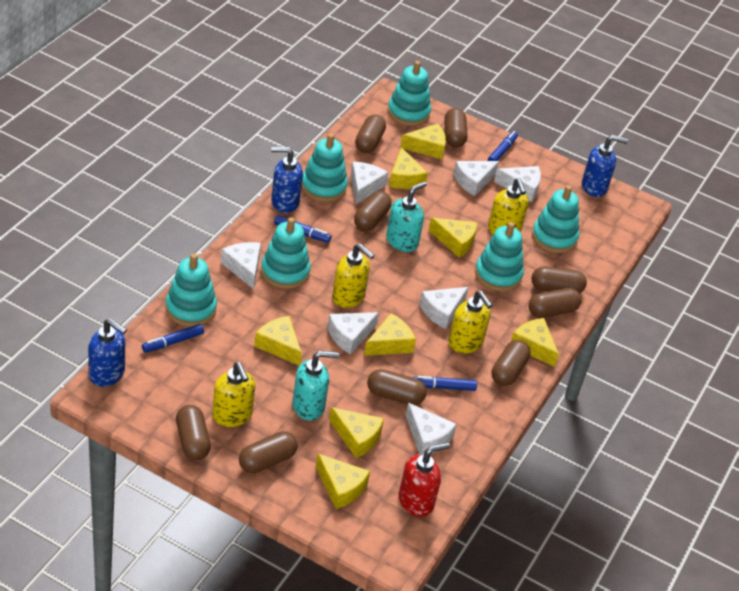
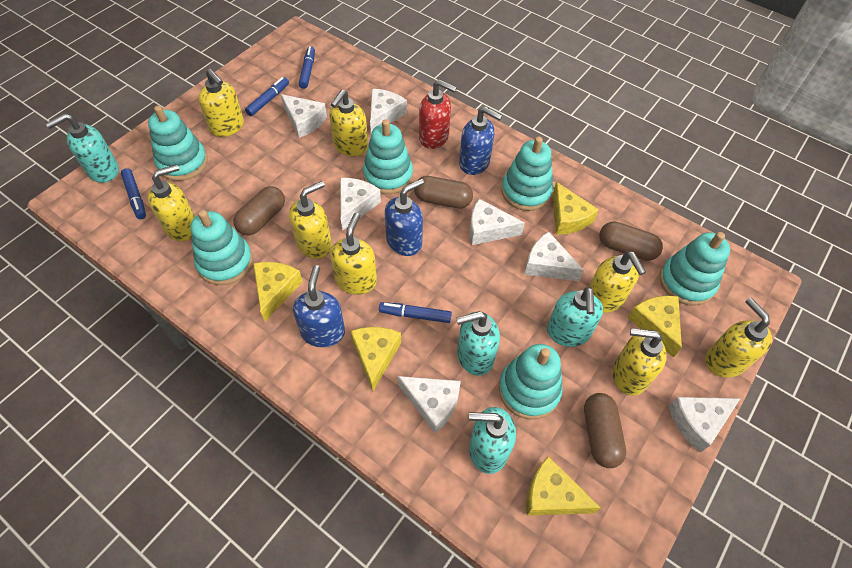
brown capsule: [176,405,211,460] [239,431,298,474] [354,191,392,231] [355,114,386,153] [367,369,427,405] [444,108,467,148] [492,340,531,386] [529,288,582,318] [532,267,587,293] = 9 -> [233,186,285,235] [414,176,473,209] [584,393,626,468] [599,221,663,261] = 4
turquoise soap dispenser: [293,351,339,421] [386,181,427,252] = 2 -> [45,113,119,183] [456,311,500,376] [469,407,516,474] [547,287,603,347] = 4
yellow cheese: [254,316,302,366] [316,454,370,509] [329,407,384,458] [364,313,416,356] [389,147,428,189] [400,124,446,159] [428,218,477,258] [511,318,559,367] = 8 -> [253,262,303,321] [350,327,401,392] [526,456,601,516] [553,182,599,234] [628,296,682,358] = 5
yellow soap dispenser: [212,362,255,427] [332,243,375,308] [448,291,493,353] [488,178,529,235] = 4 -> [148,164,195,241] [198,69,244,137] [289,181,332,259] [329,90,368,156] [330,213,377,294] [589,251,646,313] [612,328,667,396] [705,298,772,378] = 8

